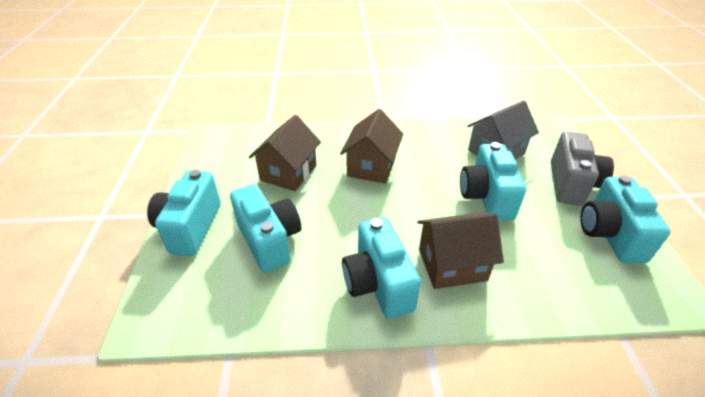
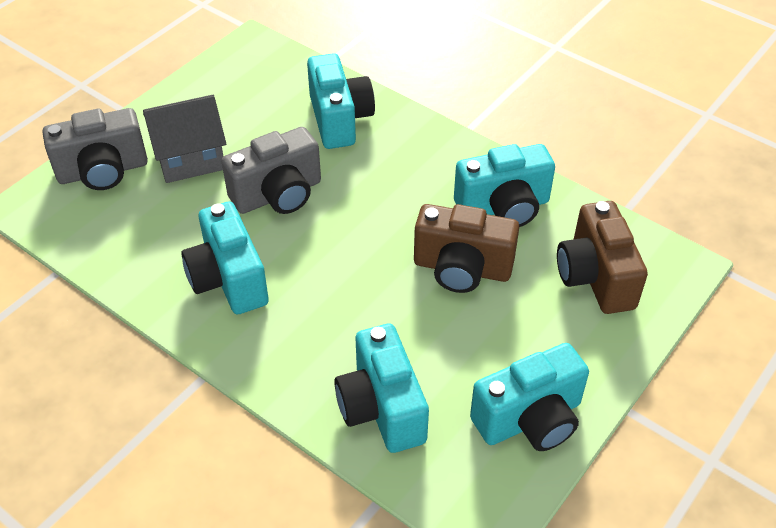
brown camera: none = 0 -> [414,204,519,293] [557,201,648,314] = 2
brown house: [249,115,321,191] [340,109,403,184] [417,213,504,289] = 3 -> none = 0
grey camera: [551,131,614,206] = 1 -> [42,108,148,190] [221,127,321,214] = 2

